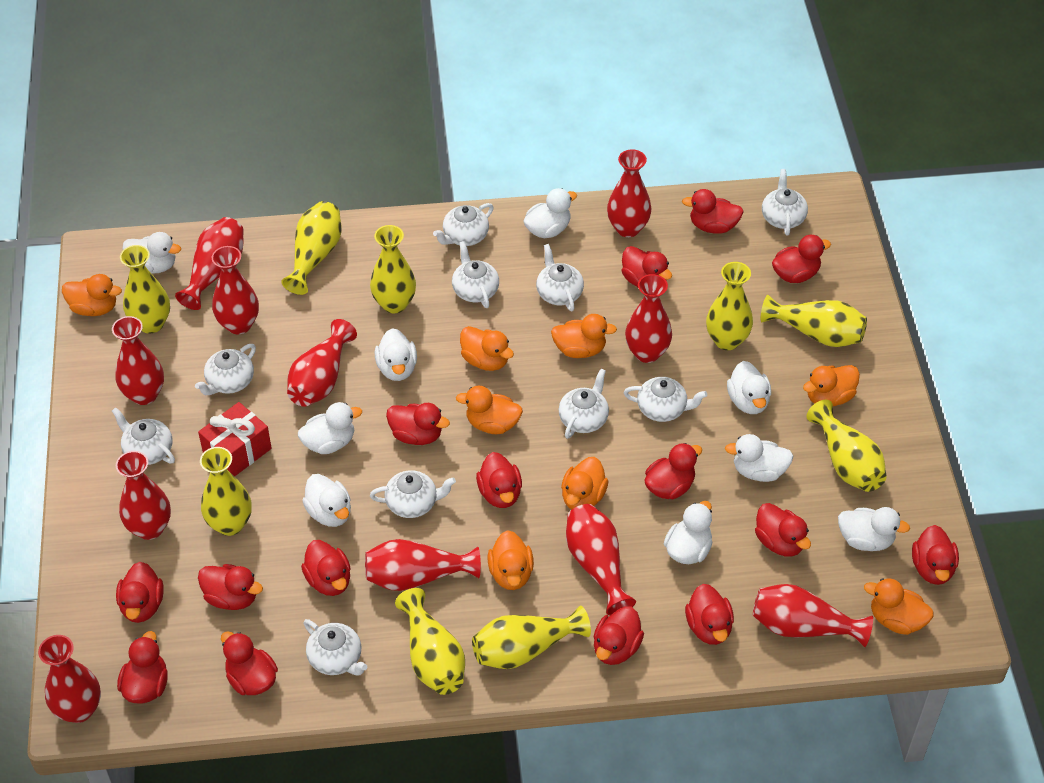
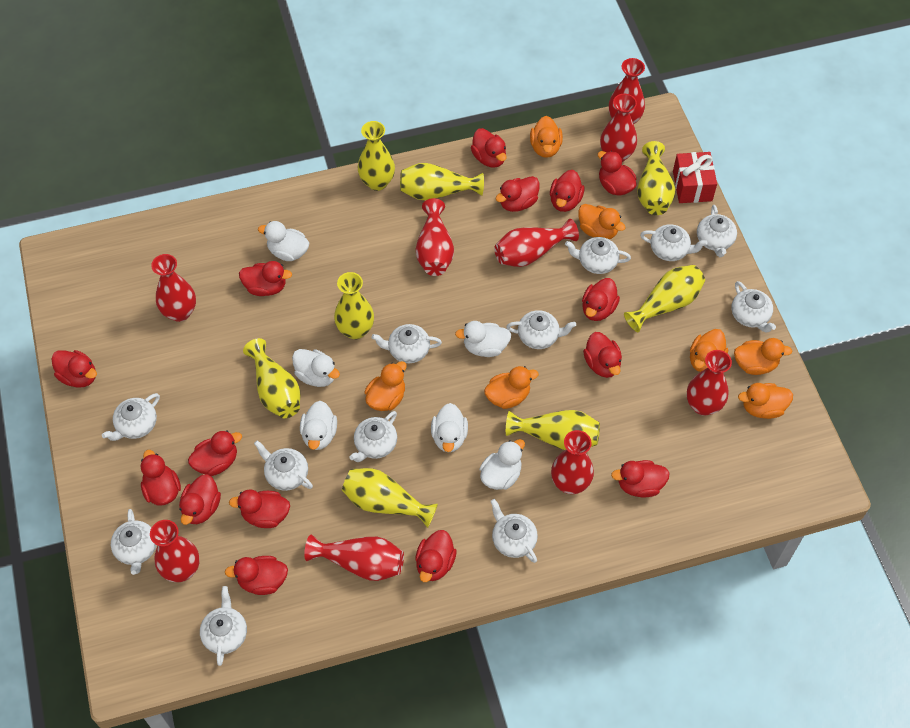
orange duck: [62,274,122,316] [456,386,523,434] [460,326,514,371] [488,530,534,590] [551,314,617,358] [561,457,608,509] [803,365,860,406] [864,578,934,635] = 8 -> [365,361,407,411] [484,366,539,409] [530,116,563,158] [578,204,626,239] [690,329,728,372] [734,338,792,375] [738,383,793,419] = 7
red vase: [38,635,101,723] [112,316,164,405] [116,451,171,540] [175,217,244,310] [212,246,259,334] [287,319,357,407] [365,539,481,591] [566,504,636,615] [607,149,651,237] [625,274,672,363] [753,584,873,647] = 11 -> [150,520,200,582] [151,254,196,322] [304,534,404,581] [416,198,454,276] [494,219,579,267] [551,430,594,494] [600,94,637,162] [609,58,645,124] [687,350,732,416] = 9
white duck: [123,232,181,274] [298,402,362,454] [302,474,351,527] [375,328,417,381] [523,188,577,238] [664,501,712,564] [725,434,794,482] [727,361,771,414] [838,507,910,551] = 9 -> [258,221,309,261] [292,349,340,387] [300,401,337,450] [431,403,468,452] [455,321,511,357] [480,439,525,490] = 6
white teapot: [112,407,175,465] [195,344,256,395] [303,619,367,675] [370,470,456,518] [433,203,494,246] [452,241,499,308] [536,244,584,311] [559,369,609,439] [624,377,707,422] [762,169,808,236] = 10 -> [102,393,160,441] [111,509,156,575] [200,586,247,666] [254,440,313,491] [350,411,397,462] [372,324,442,363] [491,499,538,563] [506,310,576,349] [565,237,631,274] [640,224,708,261] [697,205,737,257] [731,281,776,333] = 12
yellow vase: [120,245,170,334] [200,447,252,536] [281,201,342,295] [370,225,416,313] [395,588,465,695] [472,606,591,669] [706,262,753,350] [761,295,867,347] [807,400,887,492] = 9 -> [243,338,300,418] [334,272,374,339] [342,468,438,528] [358,121,395,191] [400,163,484,200] [506,410,600,450] [624,265,705,332] [637,141,675,215] = 8

